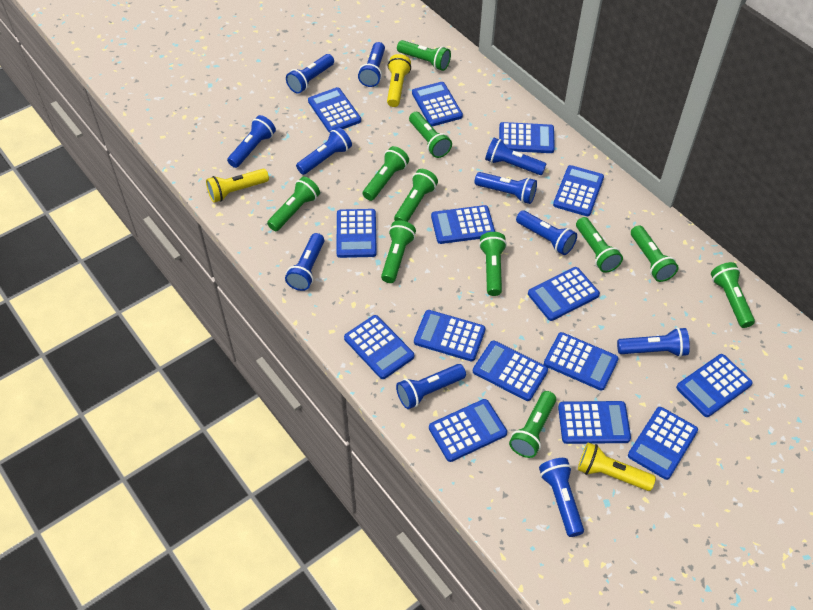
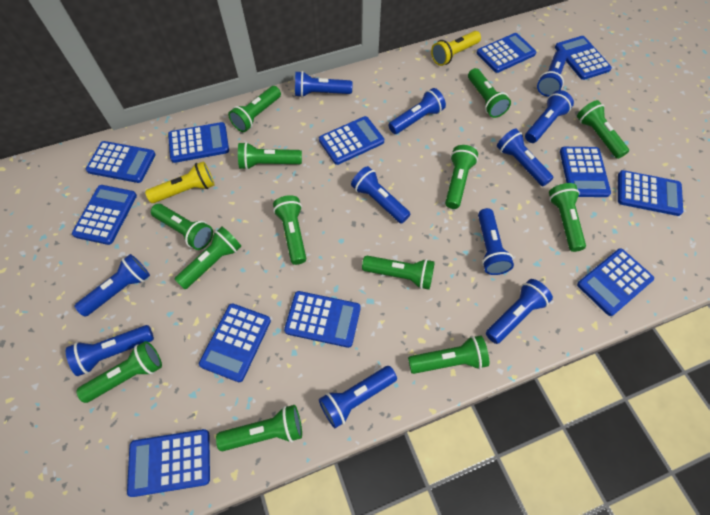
blue calculator: [308,87,361,133] [336,209,377,258] [344,315,414,379] [412,82,463,126] [414,310,486,361] [429,399,507,462] [431,205,495,244] [473,340,548,401] [499,122,555,153] [528,267,600,321] [544,332,619,391] [553,165,604,216] [558,401,631,444] [628,407,698,480] [676,354,753,417] = 15 -> [72,185,137,245] [86,141,156,183] [127,429,210,497] [168,122,229,163] [199,303,271,382] [284,291,361,348] [319,116,384,165] [477,33,536,73] [555,36,612,80] [560,147,611,197] [577,248,654,316] [618,170,683,216] = 12
green flashlight: [267,177,320,231] [363,146,409,201] [381,220,416,283] [394,169,438,222] [397,40,451,71] [409,112,452,158] [479,232,507,296] [509,391,556,458] [576,217,623,273] [631,225,679,282] [711,262,755,328] = 11 -> [76,341,162,403] [151,204,213,250] [174,227,241,289] [216,405,302,451] [228,86,281,132] [238,142,302,170] [273,195,306,265] [362,256,435,290] [408,335,489,374] [445,145,478,209] [468,68,511,118] [549,183,586,252] [577,100,629,159] = 13
yellow flashlight: [206,169,269,203] [387,54,411,107] [578,442,656,491] = 3 -> [145,161,215,203] [431,31,481,66] = 2

